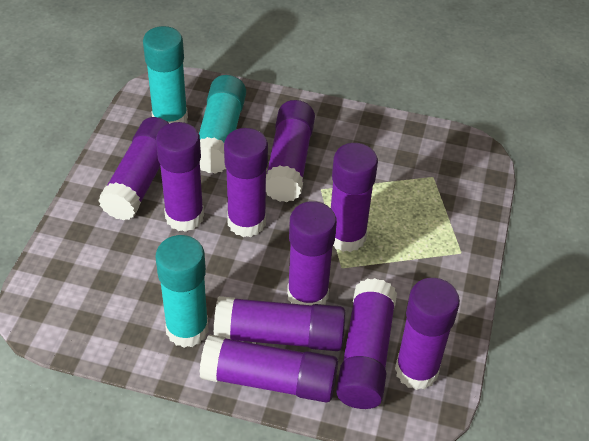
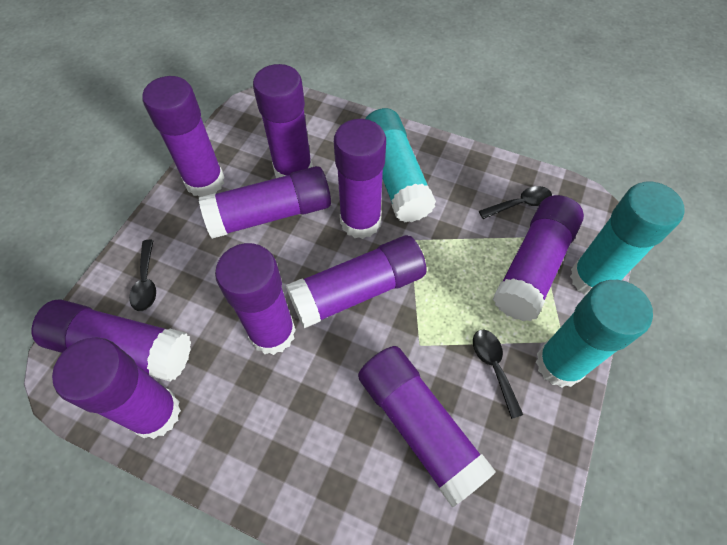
black spoon: none = 0 -> [129,240,156,311] [473,330,523,419] [479,186,552,219] = 3

